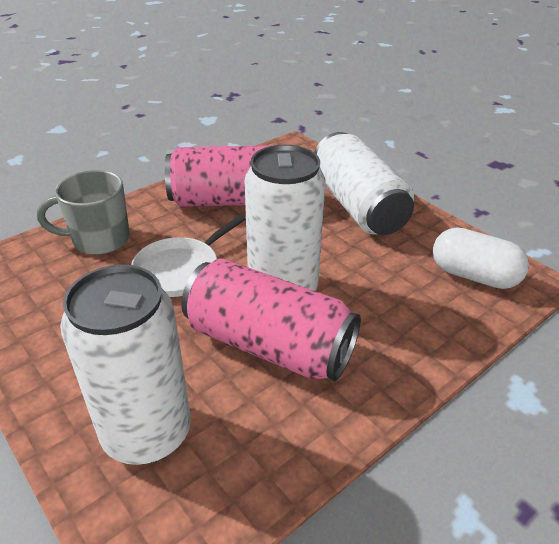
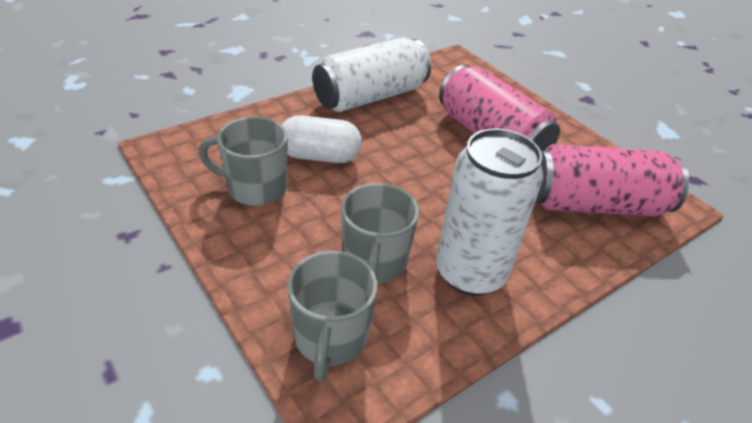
grey mug: [37,170,130,255] = 1 -> [199,117,288,206] [287,251,378,381] [341,183,419,283] = 3
white can: [60,264,191,465] [245,145,325,291] [314,132,414,235] = 3 -> [312,37,431,112] [436,128,543,296] = 2
white pan: [131,215,246,297] = 1 -> none = 0

